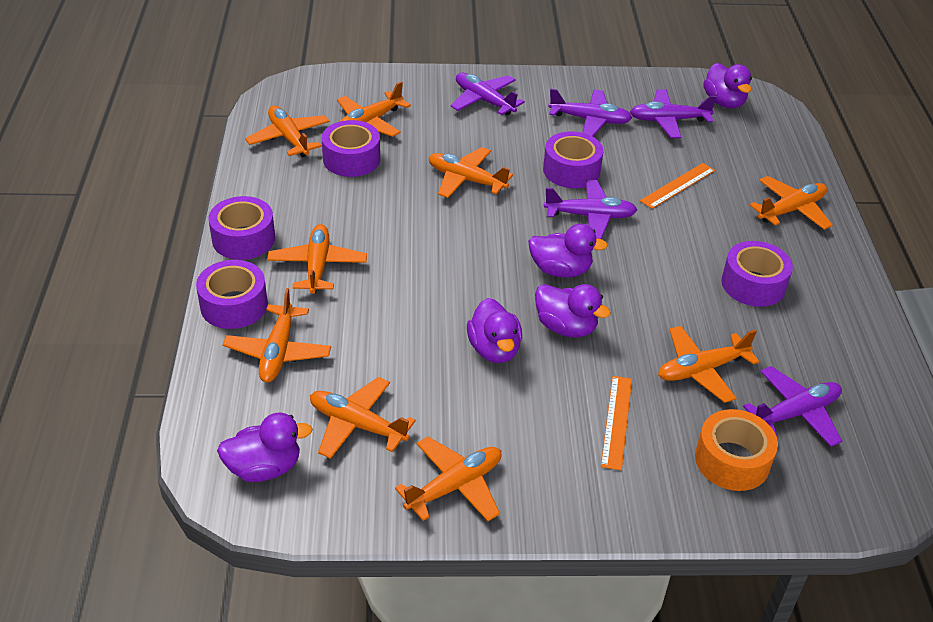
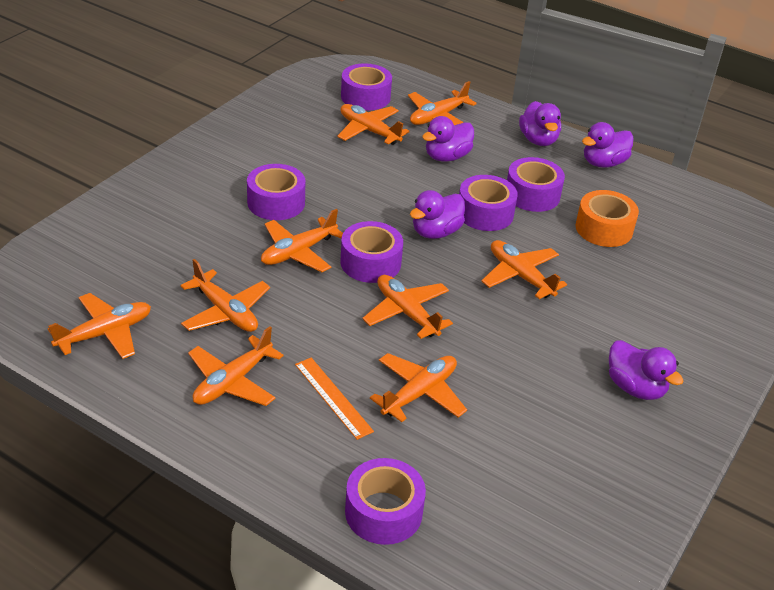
orange ruler: [601,376,632,470] [640,163,715,209] = 2 -> [295,358,374,440] = 1
purple plane: [451,73,525,115] [544,180,637,239] [548,89,632,137] [630,89,717,138] [743,366,842,447] = 5 -> none = 0
purple tape: [196,260,268,329] [209,196,275,260] [322,120,380,177] [543,131,604,188] [721,241,793,307] = 5 -> [247,164,305,220] [341,63,392,110] [341,221,403,283] [345,458,426,545] [459,175,518,231] [507,157,565,212] = 6

